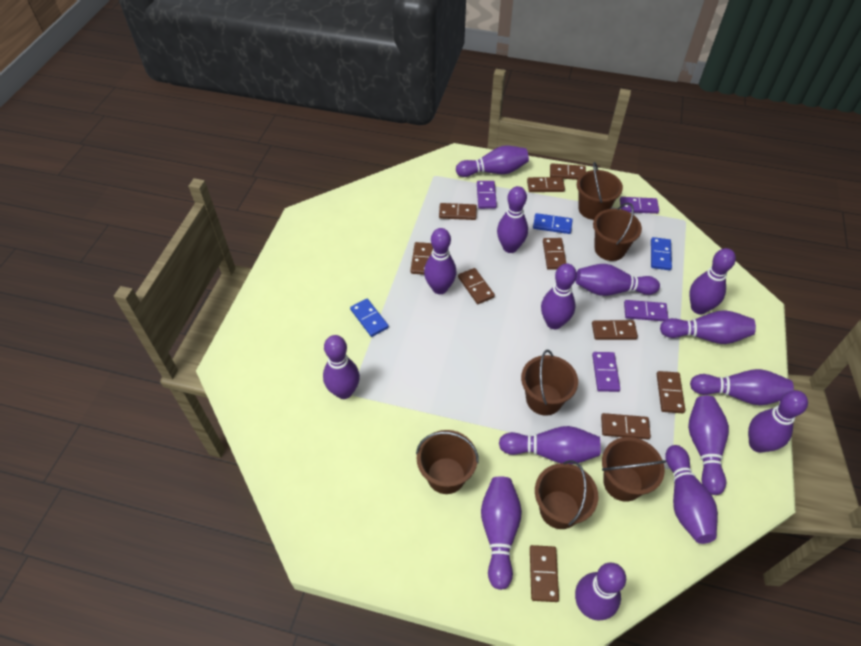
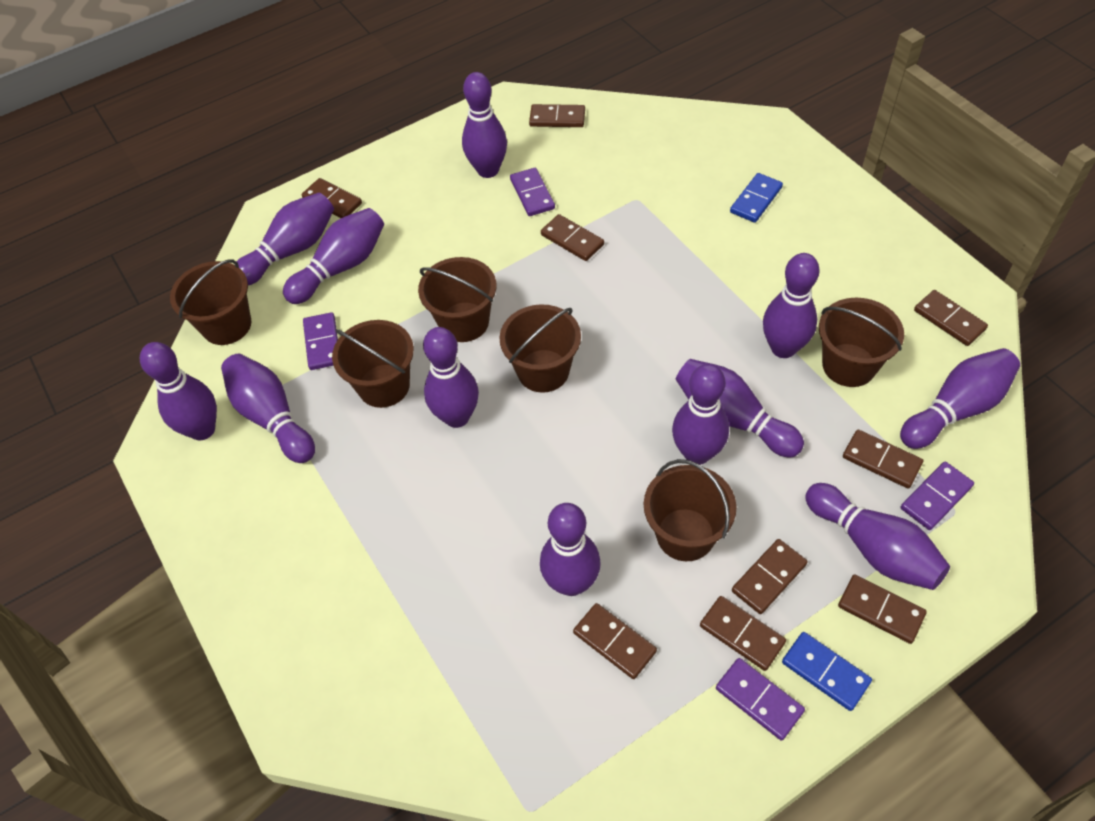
blue domino: [350,299,389,337] [533,213,573,234] [651,237,672,270] = 3 -> [730,173,783,223] [782,632,872,711] = 2
brown domino: [410,242,433,275] [439,203,477,220] [458,268,495,304] [527,177,565,192] [530,545,559,602] [543,238,566,270] [550,163,586,180] [592,320,638,340] [601,413,651,439] [657,371,685,413] = 10 -> [302,178,362,218] [529,104,585,127] [541,214,604,261] [573,603,657,679] [700,596,786,671] [732,539,807,614] [838,574,927,644] [843,430,923,488] [914,290,988,346] = 9
purple bowling pin: [323,335,360,399] [424,228,456,294] [456,146,529,177] [481,476,522,590] [497,186,528,253] [499,426,600,464] [541,263,577,329] [575,562,626,621] [576,264,660,296] [660,310,756,344] [665,445,718,544] [688,396,729,495] [689,248,736,314] [690,369,794,405] [748,390,808,453] = 15 -> [140,342,217,440] [221,354,315,463] [234,192,334,285] [283,208,384,304] [423,327,479,428] [462,72,507,178] [540,503,601,596] [672,364,729,465] [675,359,804,457] [763,253,820,358] [805,483,950,590] [900,348,1020,449] = 12

